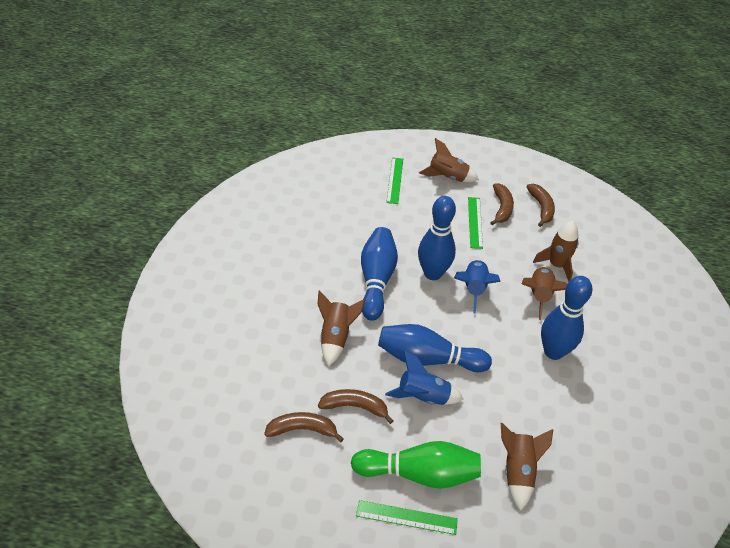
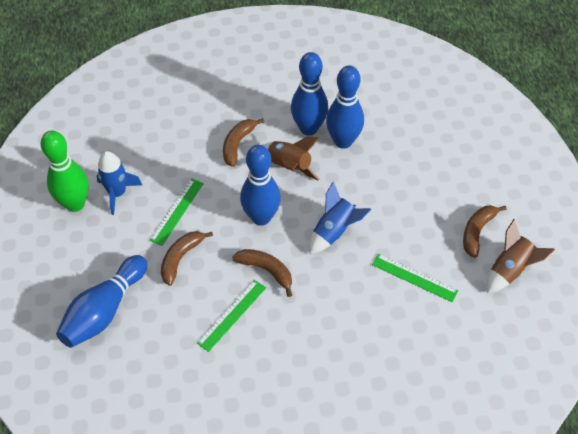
brown rocket: [318,290,365,366] [419,138,479,182] [501,423,553,510] [521,266,567,320] [533,221,579,282] = 5 -> [263,136,319,181] [487,219,555,293] = 2

